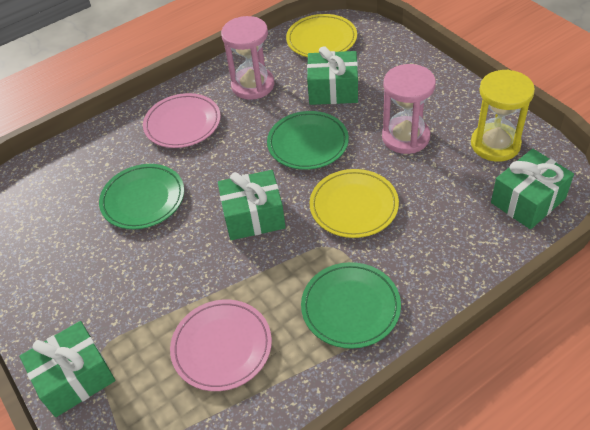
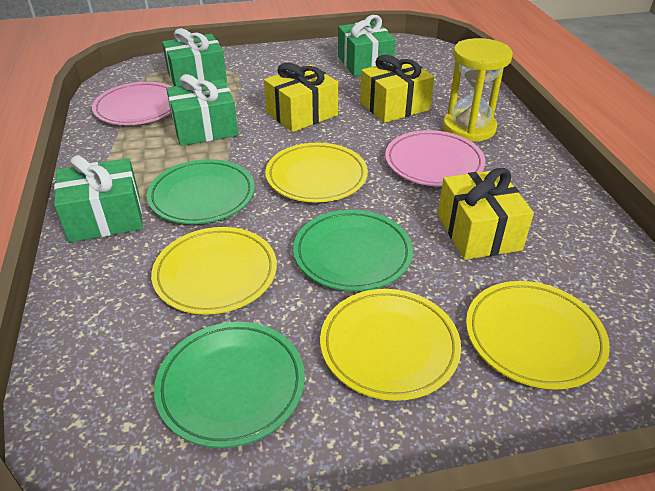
pink hourglass: [221,16,274,100] [382,64,436,154] = 2 -> none = 0
yellow gift: none = 0 -> [264,63,338,132] [360,55,434,123] [438,168,534,260] = 3
yellow plate: [286,14,357,57] [310,169,399,238] = 2 -> [151,227,277,315] [265,143,368,203] [320,289,461,401] [466,281,610,390] = 4

